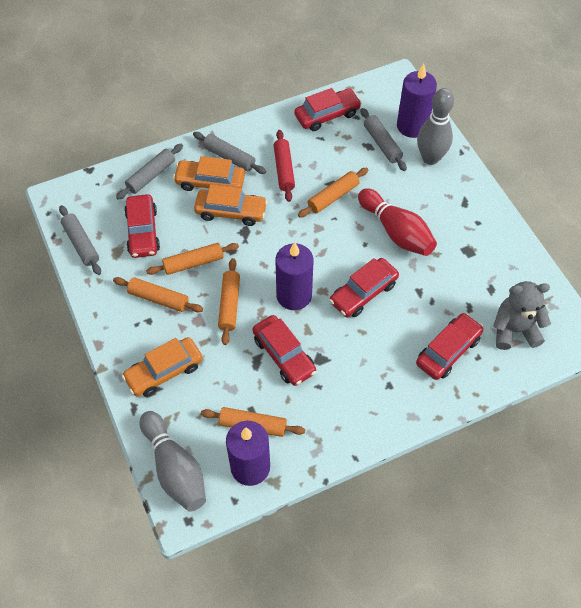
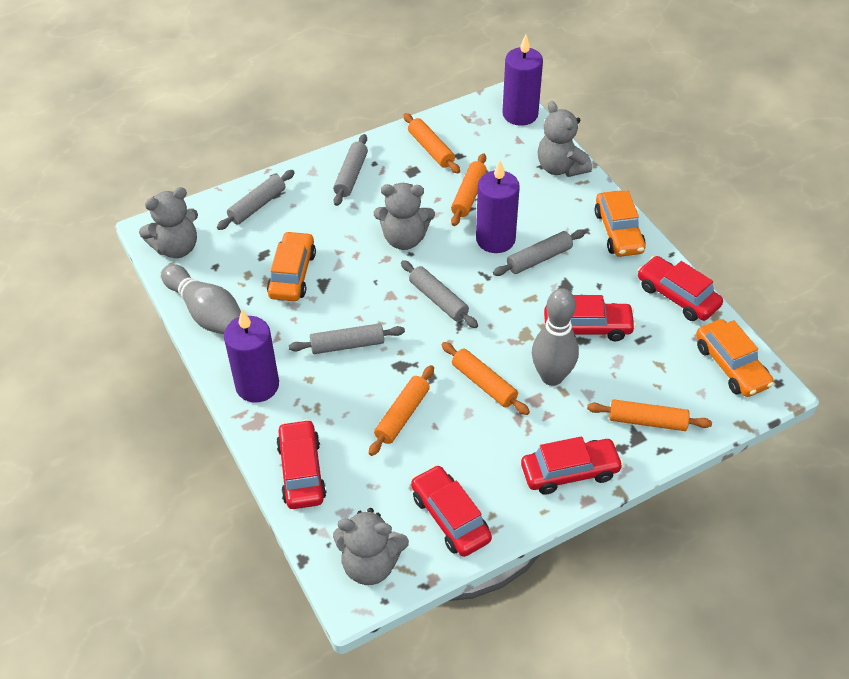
grey rolling pin: [59,205,101,275] [116,144,183,200] [193,132,266,174] [360,108,407,171] = 4 -> [217,170,295,230] [289,323,405,354] [333,134,368,206] [401,260,478,328] [493,229,586,276] = 5
grey teddy bear: [493,281,551,350] = 1 -> [139,187,198,258] [333,508,409,585] [374,183,435,250] [538,101,592,177] = 4
red bowling pin: [358,188,437,256] = 1 -> none = 0
red rolling pin: [274,130,295,202] = 1 -> none = 0

